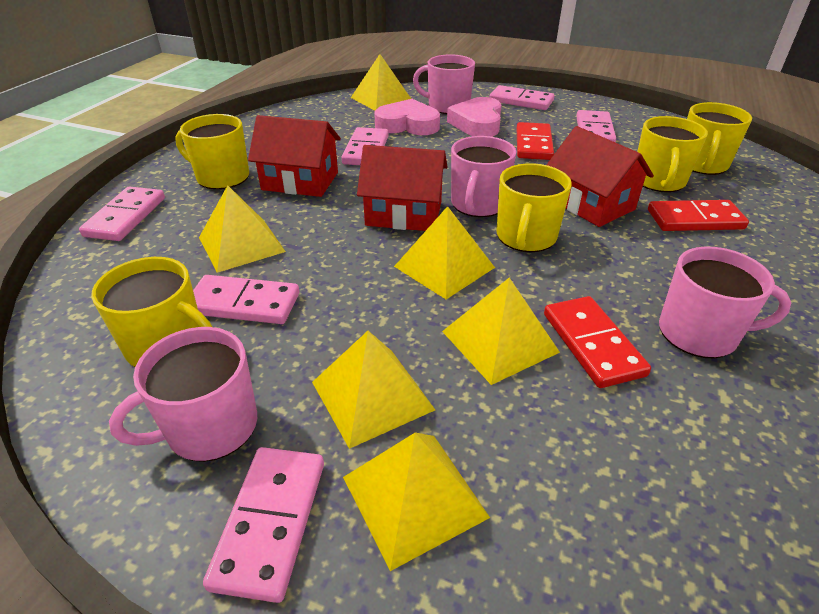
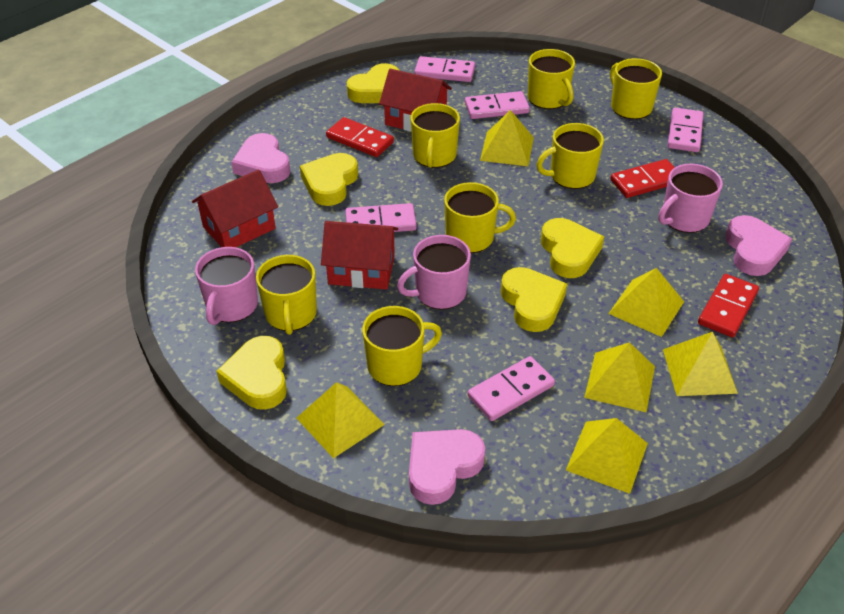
pink domino: [79,186,165,241] [193,275,299,324] [203,447,324,603] [341,127,389,165] [490,85,554,110] [576,110,616,142] = 6 -> [345,203,417,232] [414,56,475,82] [465,91,530,119] [468,356,555,421] [667,108,703,152] = 5
pink heart: [374,99,440,135] [447,97,501,137] = 2 -> [231,133,290,183] [409,429,485,505] [725,215,792,276] = 3
pink mug: [109,327,257,462] [413,55,475,114] [451,136,516,217] [659,246,791,358] = 4 -> [195,247,258,325] [397,235,471,310] [658,164,723,233] = 3
yellow heart: none = 0 -> [217,336,287,410] [300,153,358,206] [347,63,400,103] [501,267,567,332] [541,218,604,278] = 5
yellow mug: [91,257,212,367] [175,114,249,189] [496,163,572,252] [637,116,708,192] [687,102,752,175] = 5 -> [256,255,317,335] [362,306,442,386] [410,103,460,168] [444,182,516,253] [528,49,575,109] [536,123,604,189] [610,58,662,119] = 7

